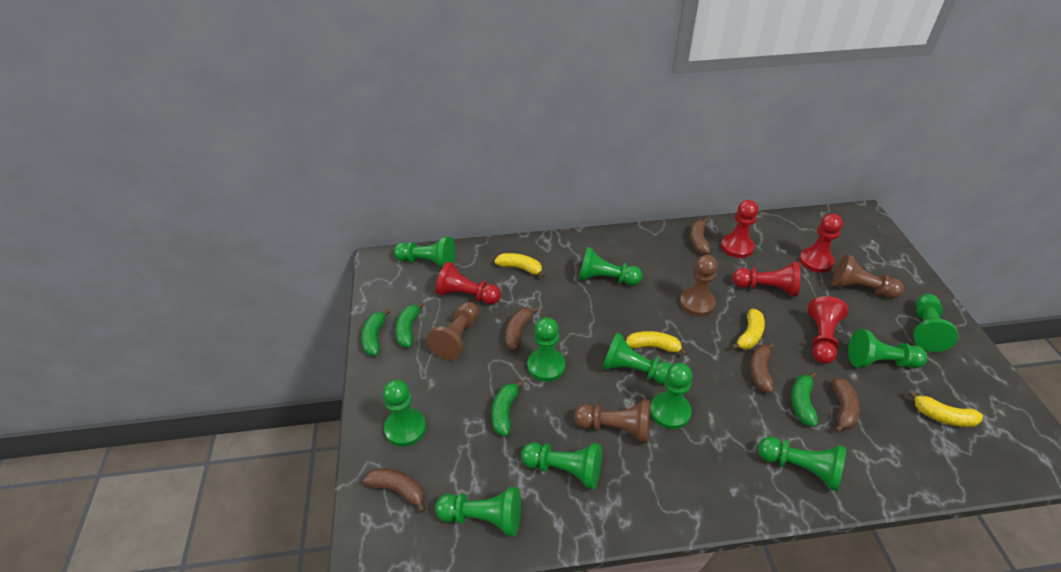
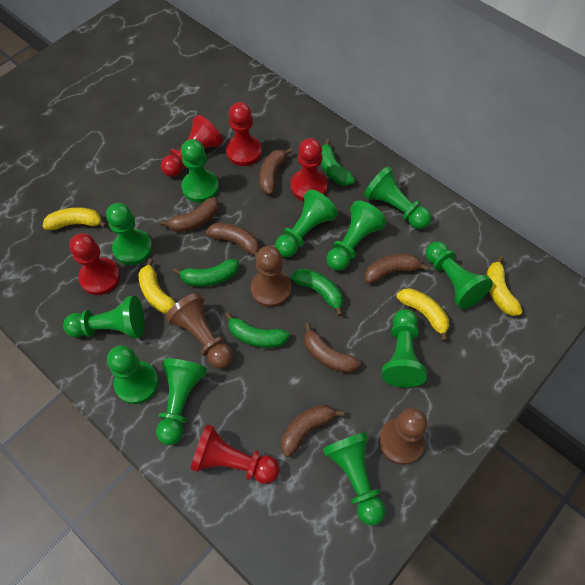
brown banana: [363,468,426,513] [505,307,539,351] [690,218,711,254] [750,343,775,393] [832,377,860,433] = 5 -> [160,197,219,232] [206,223,260,258] [259,148,293,195] [281,404,344,457] [304,323,361,373] [365,254,429,283] = 6
brown pawn: [427,302,479,360] [574,400,651,443] [680,255,718,316] [832,254,904,299] = 4 -> [165,293,233,369] [251,246,291,307] [379,408,427,465] = 3

